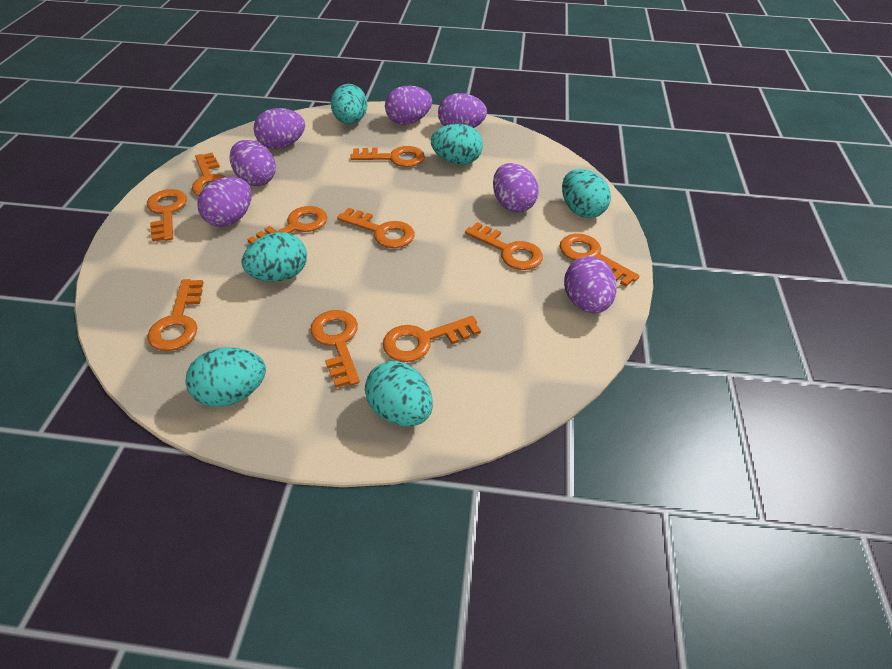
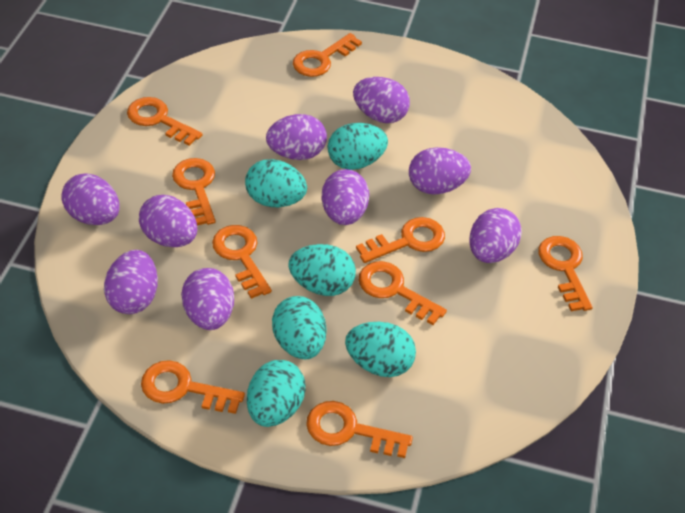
orange key: [147,189,187,242] [147,279,204,351] [192,153,226,196] [247,206,328,244] [310,310,360,388] [337,208,415,248] [350,146,425,167] [383,316,481,362] [465,222,543,270] [560,234,639,287] = 10 -> [127,97,203,146] [141,360,245,414] [172,158,216,225] [212,225,272,299] [293,33,362,77] [306,401,413,458] [356,217,445,263] [359,261,447,325] [538,236,593,311] = 9
purple egg: [197,177,252,227] [229,140,276,186] [254,108,305,149] [385,86,432,125] [438,93,487,128] [493,163,539,212] [564,256,617,313] = 7 -> [61,173,119,225] [104,250,158,314] [139,195,197,247] [181,268,234,330] [266,114,327,160] [321,169,369,225] [353,77,410,123] [409,147,471,195] [469,208,522,263] = 9

